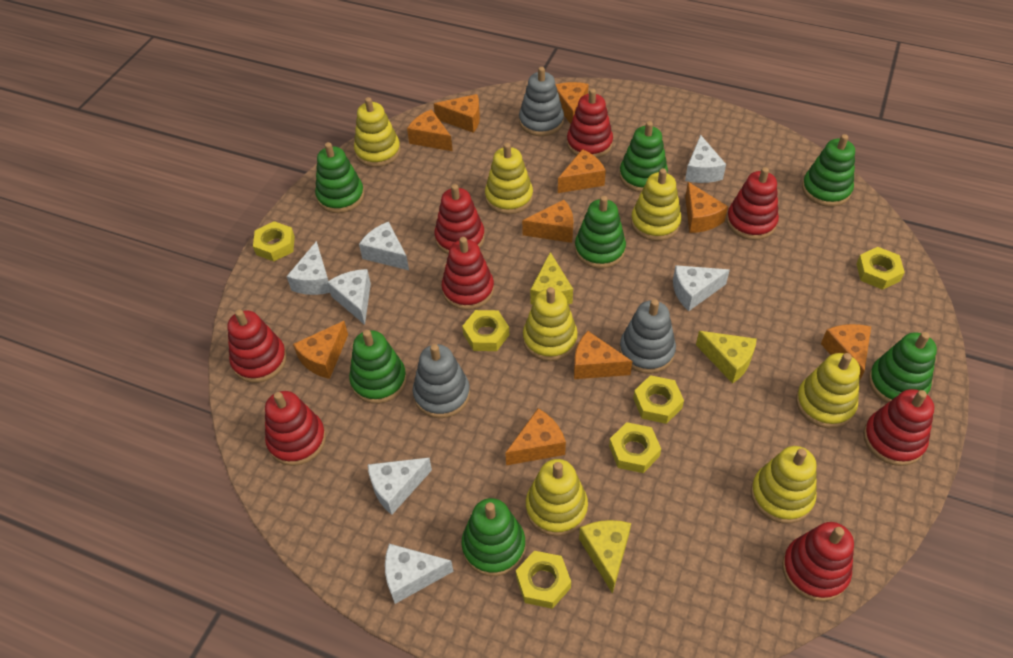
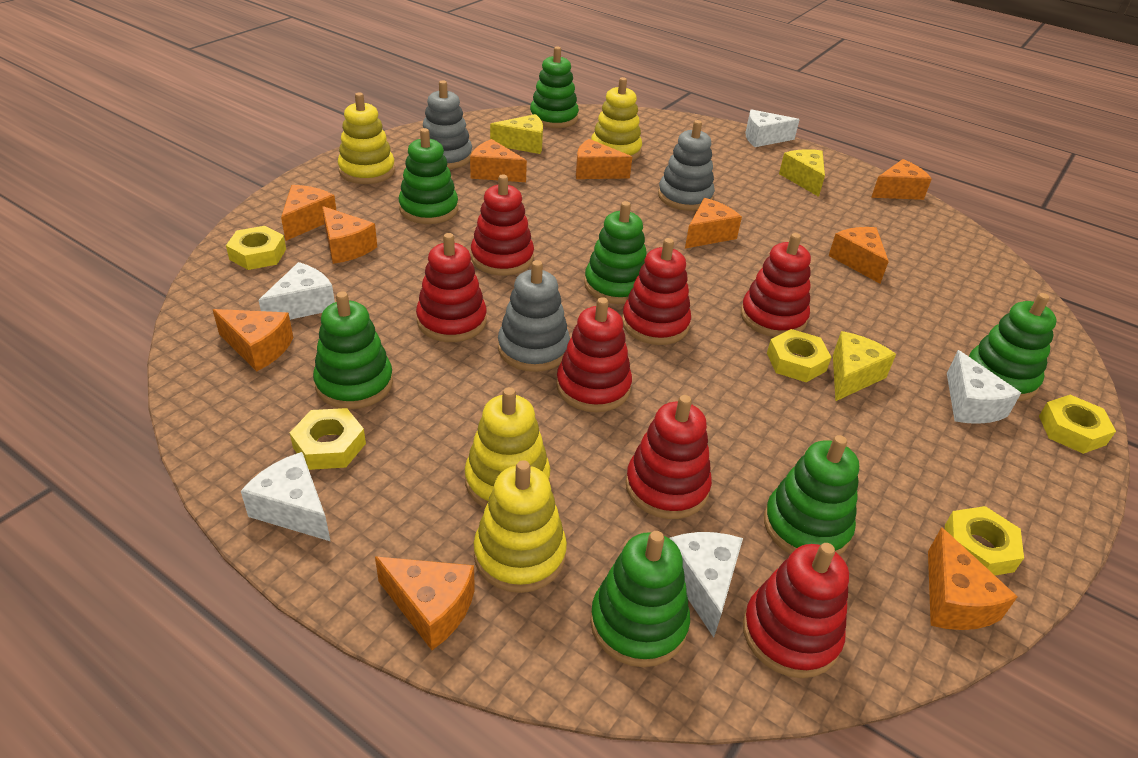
red stacking toy: [227,310,287,383] [265,391,326,466] [435,184,485,255] [442,237,494,310] [567,89,613,158] [726,167,779,240] [782,522,854,602] [863,389,934,466] = 8 -> [416,233,487,342] [471,174,534,276] [556,297,632,412] [622,238,691,345] [625,395,712,519] [741,233,811,337] [743,543,849,678] = 7
white cheese: [287,241,330,295] [327,269,371,325] [359,222,409,270] [368,458,432,515] [385,544,454,604] [673,265,730,311] [685,135,726,183] = 7 -> [241,452,331,542] [258,262,335,320] [669,532,743,638] [745,109,800,147] [947,350,1021,424] = 5
yellow nut: [253,221,295,261] [462,310,509,351] [516,551,571,609] [609,422,661,473] [633,375,684,424] [856,247,905,290] = 6 -> [226,226,286,270] [290,408,366,470] [767,329,831,382] [945,506,1024,575] [1039,395,1116,454] = 5
yellow stacking toy: [354,97,401,167] [485,143,533,214] [523,287,578,361] [526,459,588,536] [631,168,682,241] [751,446,817,524] [796,353,860,428] = 7 -> [338,92,395,184] [465,387,550,508] [474,460,567,593] [591,77,642,161] = 4

